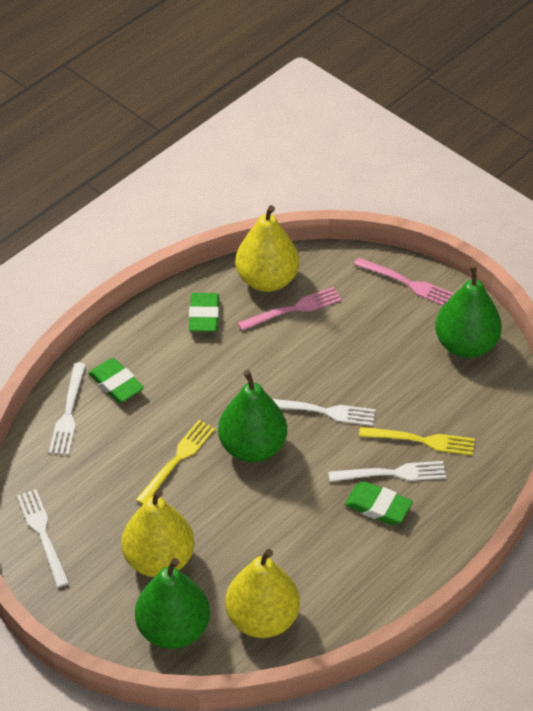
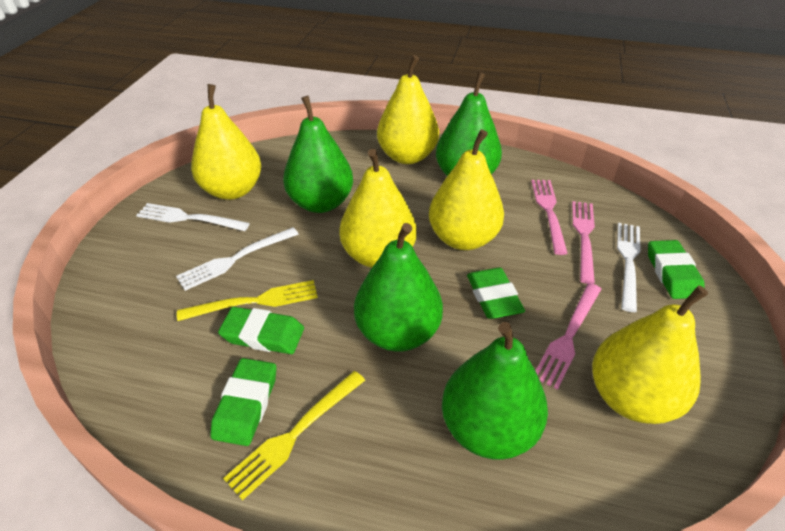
green eraser: [88,358,144,403] [189,293,219,332] [345,481,413,525] = 3 -> [210,358,277,446] [218,307,304,354] [467,268,525,319] [648,240,705,299] = 4
green pear: [135,558,210,649] [218,370,287,462] [435,265,502,358] = 3 -> [283,96,353,213] [354,223,443,352] [436,72,502,176] [442,322,548,460] = 4
pink fork: [238,287,342,331] [354,257,454,306] = 2 -> [531,180,568,255] [536,283,601,390] [572,201,595,284] = 3
white fork: [17,489,69,587] [49,362,86,455] [273,399,376,426] [328,461,446,482] = 4 -> [136,203,250,231] [176,227,299,291] [617,223,640,312] = 3
yellow pear: [121,490,194,577] [225,549,300,638] [235,205,299,292] = 3 -> [191,84,261,200] [339,149,417,268] [377,55,439,164] [429,129,504,250] [592,286,708,424] = 5

